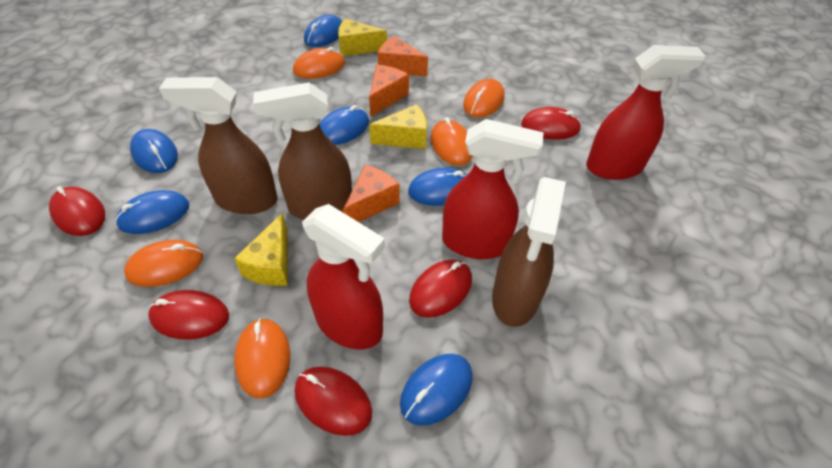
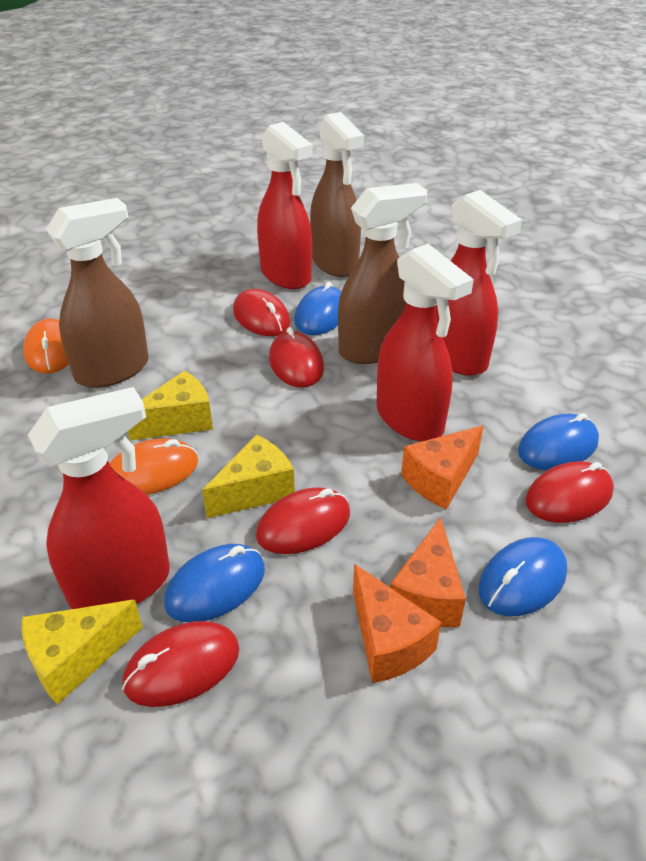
blue mouse: [115,190,189,234] [130,129,178,173] [304,15,342,47] [319,105,369,145] [400,354,473,426] [408,168,467,206] = 6 -> [164,544,265,622] [294,282,341,335] [479,537,567,616] [518,413,599,470] = 4
orange mouse: [124,240,203,287] [234,318,290,398] [293,47,345,79] [431,118,473,166] [463,79,505,117] = 5 -> [23,318,69,374] [109,438,198,495] = 2
red spray bottle: [302,204,385,349] [442,119,544,259] [586,45,706,180] = 3 -> [28,387,170,609] [257,122,313,289] [377,244,474,442] [436,190,522,376] = 4

